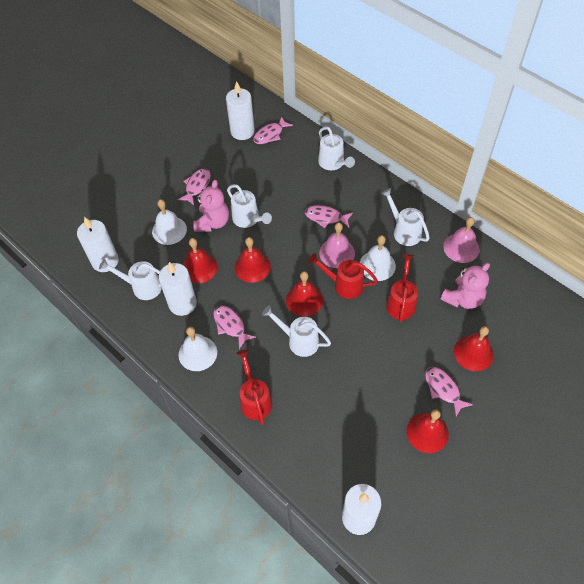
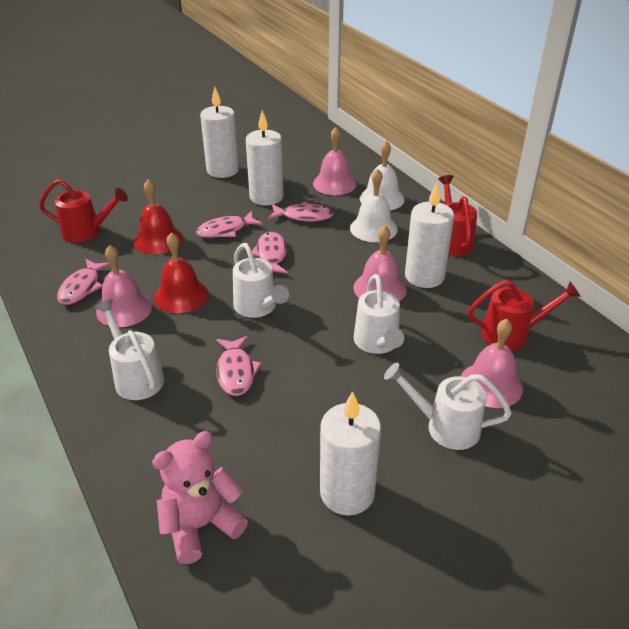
pink bell: [319,223,355,268] [443,217,480,263] = 2 -> [96,245,152,327] [313,127,357,195] [353,226,407,301] [461,319,523,408] = 4
pink teddy bear: [193,180,229,232] [441,263,490,309] = 2 -> [152,431,248,564] = 1
red bell: [183,238,218,283] [235,237,271,283] [286,271,323,317] [406,409,449,453] [454,326,494,371] = 5 -> [134,179,183,254] [154,232,209,313] = 2
white bell: [152,199,187,245] [178,327,217,371] [360,235,396,281] = 3 -> [350,168,398,242] [360,141,405,210] = 2
white watering can: [99,259,162,300] [227,184,272,228] [262,305,331,357] [318,126,355,170] [381,188,430,246] = 5 -> [94,299,164,400] [233,243,289,318] [354,274,404,354] [384,363,512,450] = 4

